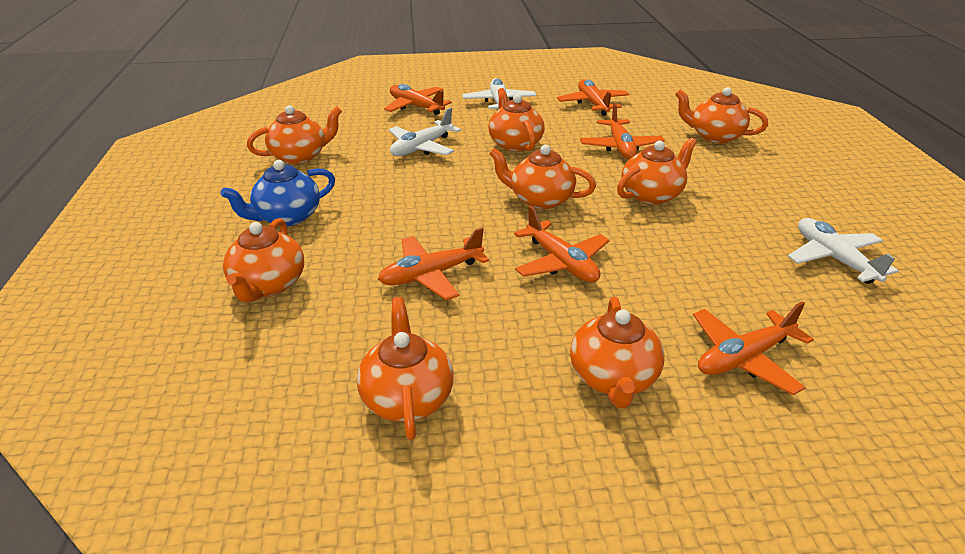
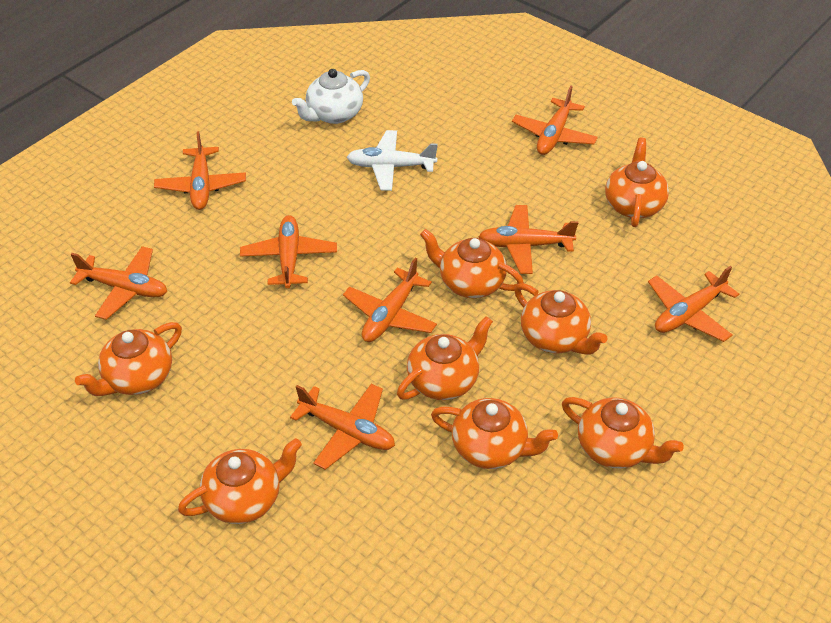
blue teapot: [221,160,335,226] = 1 -> none = 0
orange plane: [378,228,489,300] [384,84,452,115] [514,206,610,283] [557,79,629,116] [580,103,665,159] [693,301,814,395] = 6 -> [70,246,167,320] [154,131,246,210] [240,215,337,289] [290,384,395,470] [343,257,437,342] [478,205,578,274] [512,86,598,155] [648,266,739,342] = 8
white plane: [389,108,461,156] [463,78,536,109] [788,218,899,284] = 3 -> [347,130,438,191] = 1
white teapot: none = 0 -> [292,69,370,124] = 1

